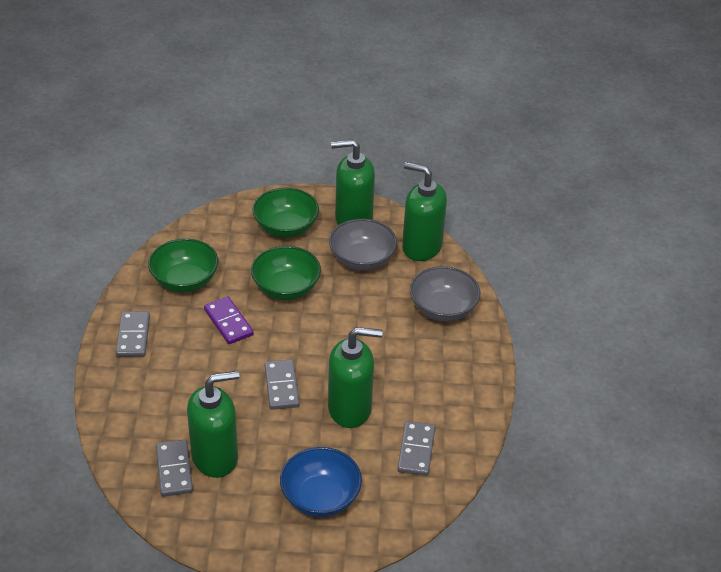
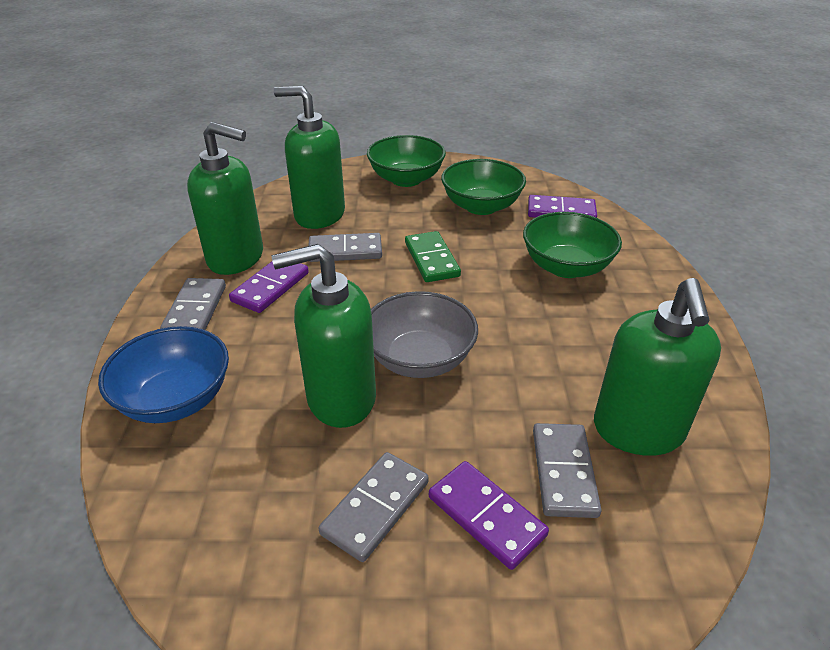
green domino: none = 0 -> [405,231,461,282] = 1
grey bowl: [329,219,397,271] [410,266,480,322] = 2 -> [371,291,478,378] = 1
purple domino: [204,296,253,344] = 1 -> [229,262,309,313] [429,461,549,570] [528,195,597,218] = 3

